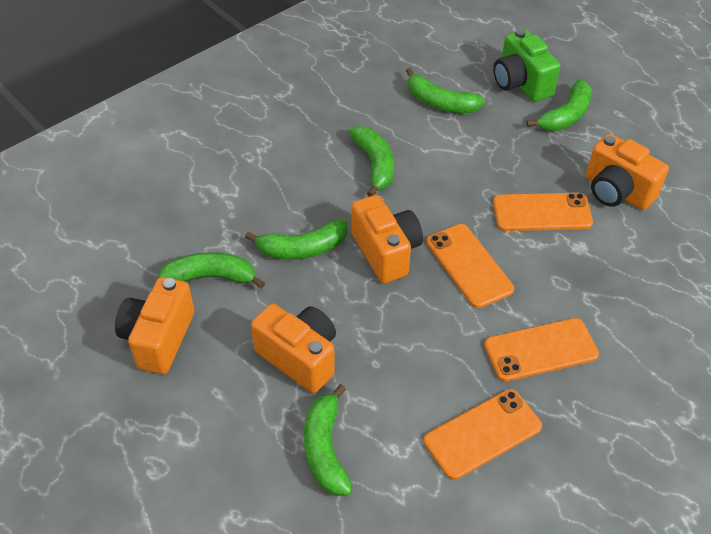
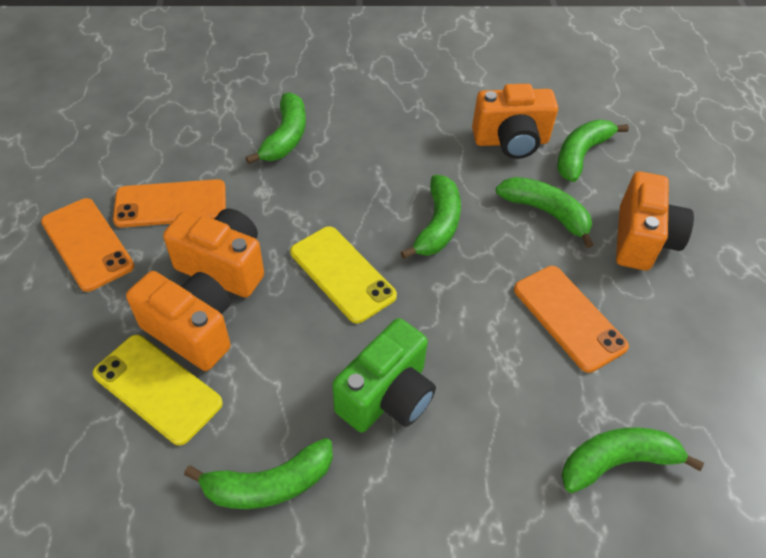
orange phone: [424,389,542,480] [426,224,514,308] [484,318,599,382] [493,193,593,231] = 4 -> [41,198,135,292] [113,179,226,228] [514,266,629,373] = 3
yellow phone: none = 0 -> [93,335,223,445] [290,226,397,323] = 2

